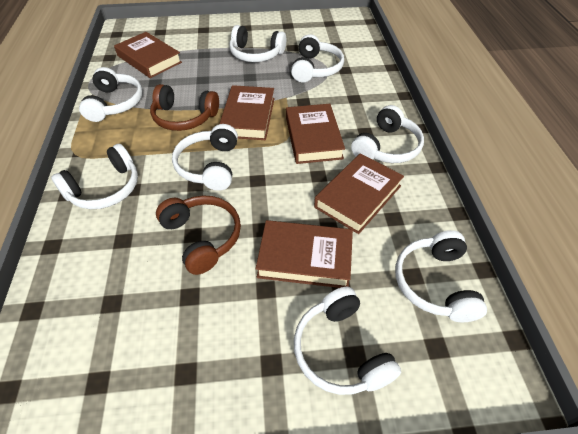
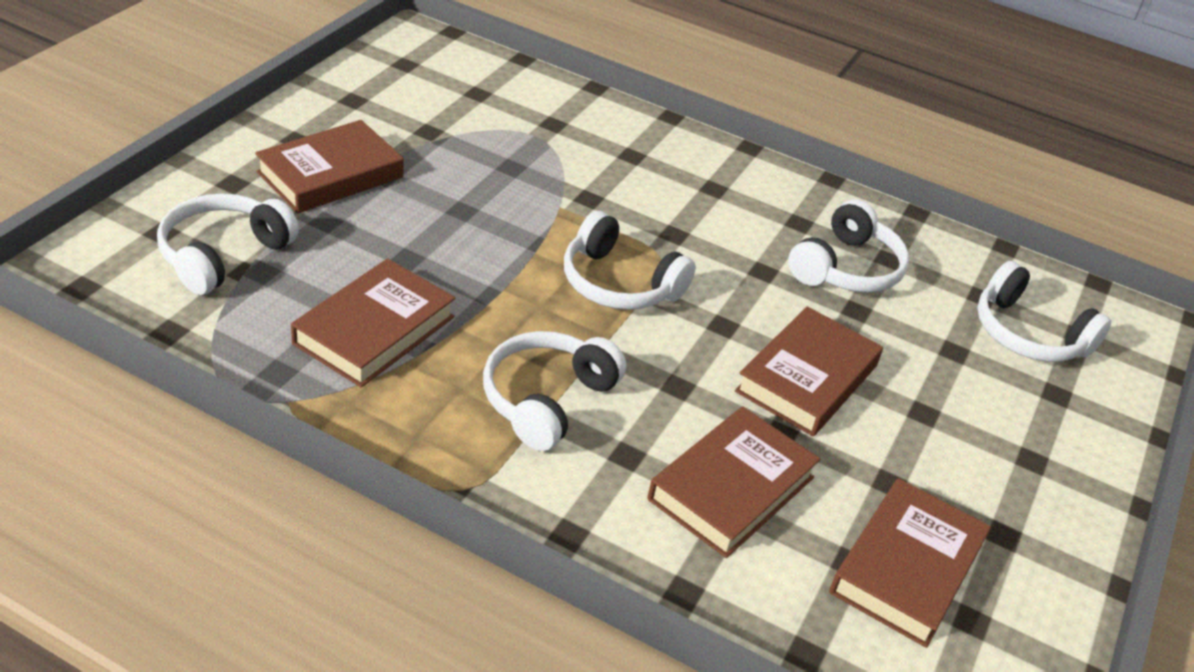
brown headphones: [150,84,219,131] [156,195,241,275] = 2 -> none = 0
white headphones: [51,144,138,209] [79,67,143,122] [172,124,238,191] [230,25,286,62] [291,34,344,82] [294,287,401,395] [351,105,424,163] [395,230,487,322] = 8 -> [157,193,299,295] [483,331,626,451] [564,211,696,310] [788,199,909,293] [977,261,1111,362] = 5

